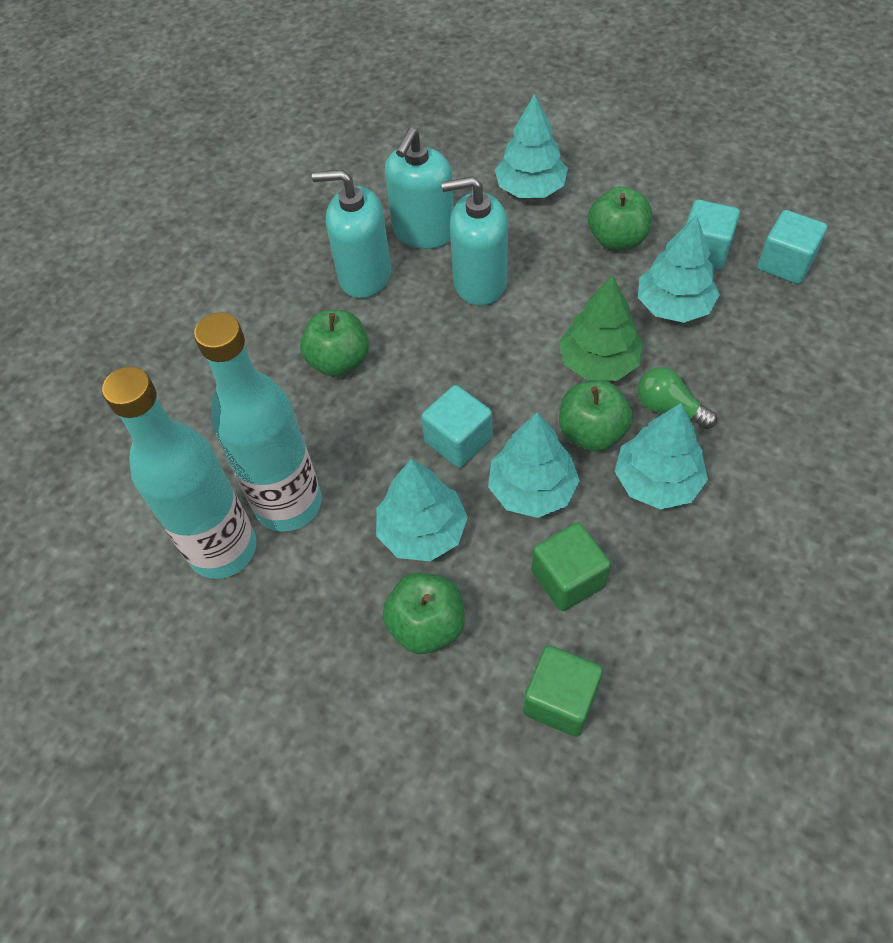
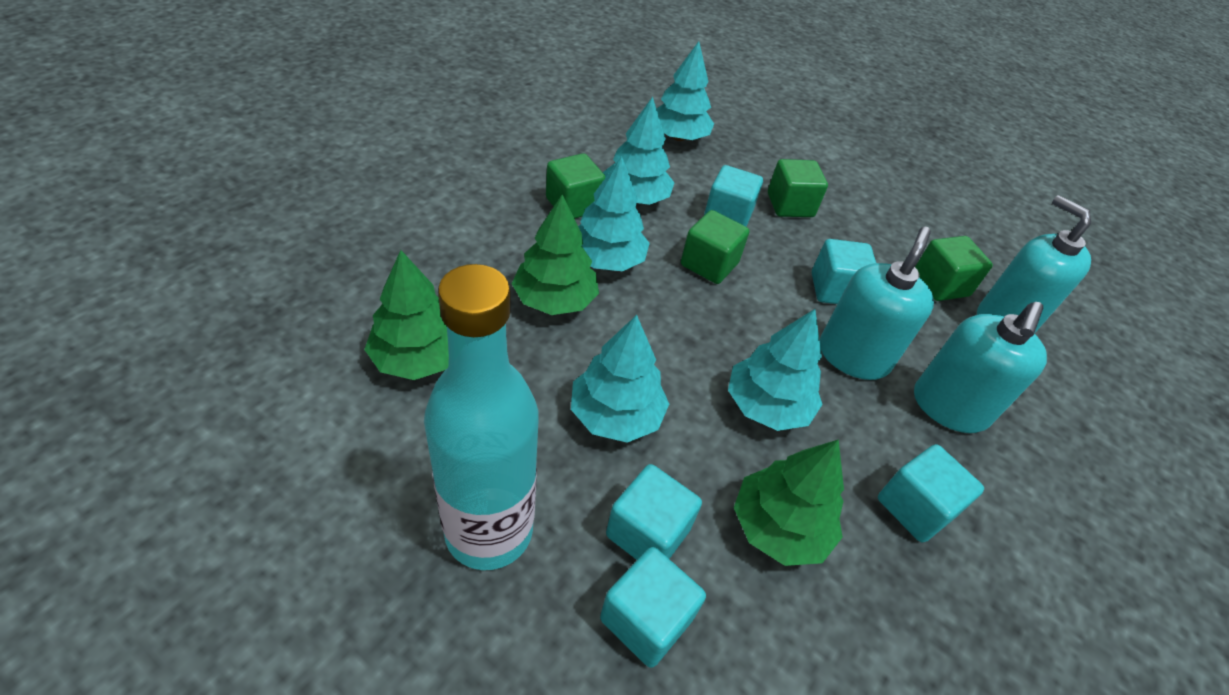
green apple: [300,310,369,377] [383,573,465,654] [559,380,633,451] [588,187,652,251] = 4 -> none = 0
green cube: [523,645,603,737] [532,522,611,611] = 2 -> [546,153,606,219] [681,210,750,284] [768,159,828,217] [915,236,993,301] = 4
green light bulb: [637,367,717,429] = 1 -> none = 0
green tree: [559,275,643,381] = 1 -> [364,250,449,380] [511,194,599,315] [734,439,844,566] = 3
turquoise bottle: [102,367,256,579] [194,313,322,532] = 2 -> [424,264,538,570] = 1
turquoise cube: [421,385,492,468] [686,200,740,270] [757,210,827,284] = 3 -> [600,547,706,668] [606,464,702,560] [704,165,763,227] [812,239,876,304] [878,444,984,543] = 5

